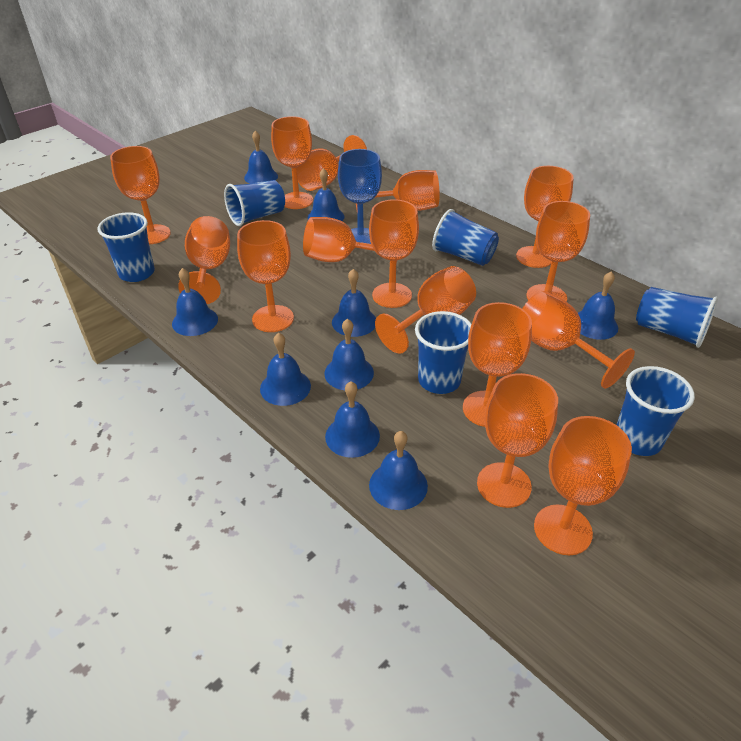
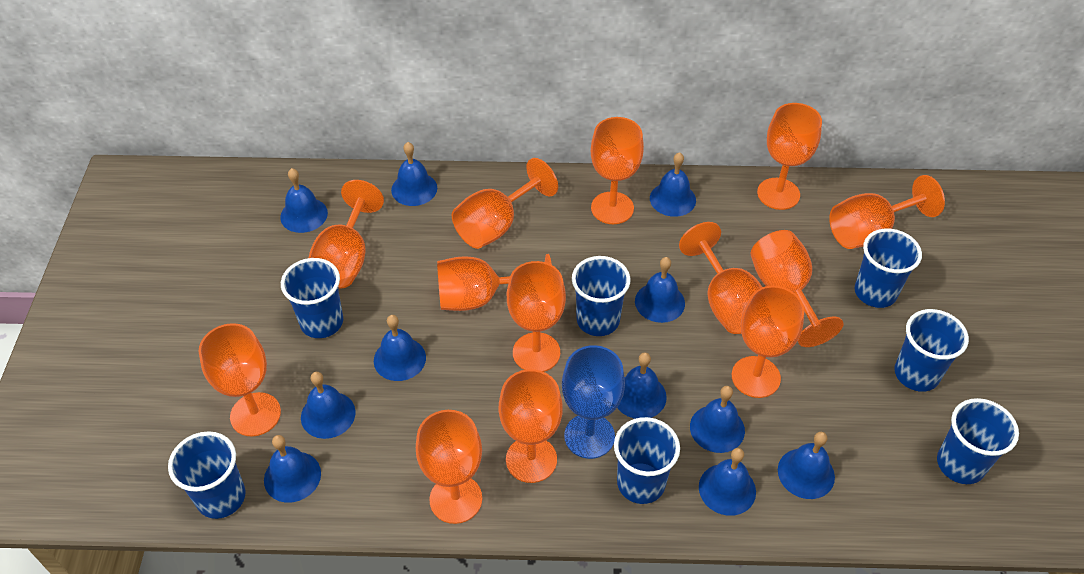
blue bell: [172,268,218,336] [244,131,278,184] [260,333,311,406] [308,168,344,221] [324,319,374,390] [325,381,380,458] [332,269,376,337] [369,431,428,510] [578,271,618,340] = 9 -> [264,435,321,503] [280,168,328,233] [301,372,356,439] [374,315,426,381] [391,142,437,206] [617,352,667,419] [635,257,685,323] [650,152,696,217] [690,386,745,453] [699,448,756,516] [778,432,835,499] = 11
blue cup: [97,212,155,282] [224,180,285,226] [415,311,472,394] [432,209,499,266] [616,366,695,456] [636,287,718,348] = 6 -> [168,431,246,519] [281,258,343,338] [572,256,631,336] [614,417,680,504] [854,229,922,308] [894,309,969,392] [937,398,1019,484] = 7
orange goblet: [110,146,171,244] [178,216,230,304] [237,220,294,332] [271,116,313,209] [297,135,367,191] [303,217,397,264] [356,170,440,211] [369,199,419,308] [375,266,476,354] [463,302,532,427] [477,373,558,508] [516,166,574,268] [522,291,635,389] [527,201,590,302] [534,416,632,555] = 15 -> [198,323,281,437] [309,180,384,289] [416,410,482,524] [437,254,552,311] [452,158,558,249] [499,369,563,483] [507,261,566,372] [591,117,644,224] [679,222,762,334] [732,286,804,398] [751,230,844,347] [757,103,822,210] [829,175,945,249] = 13

